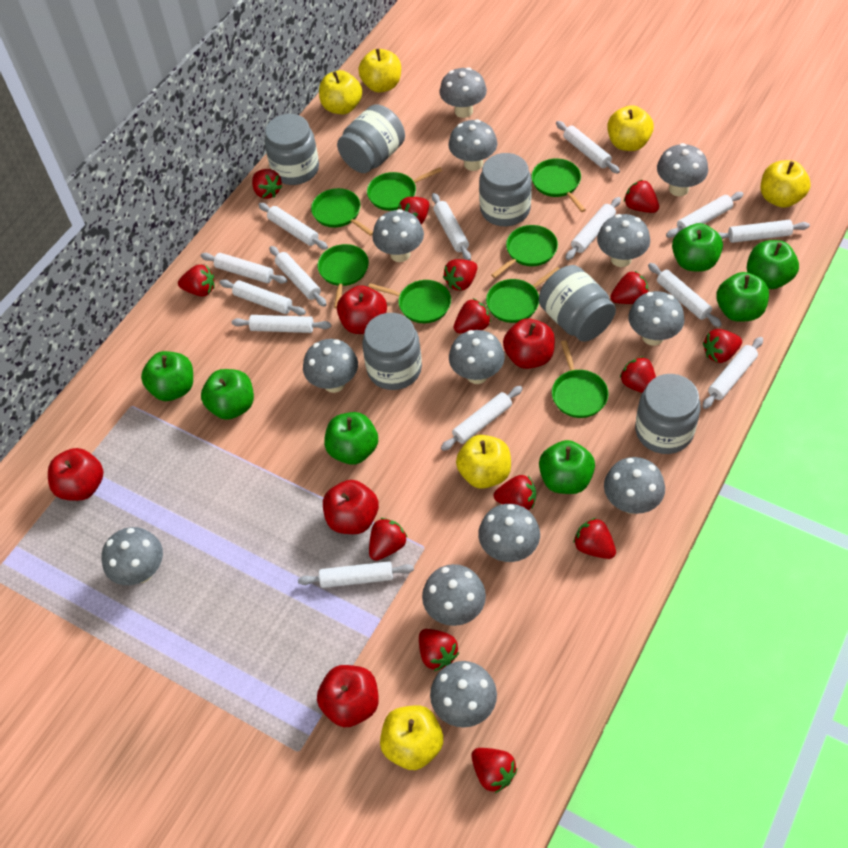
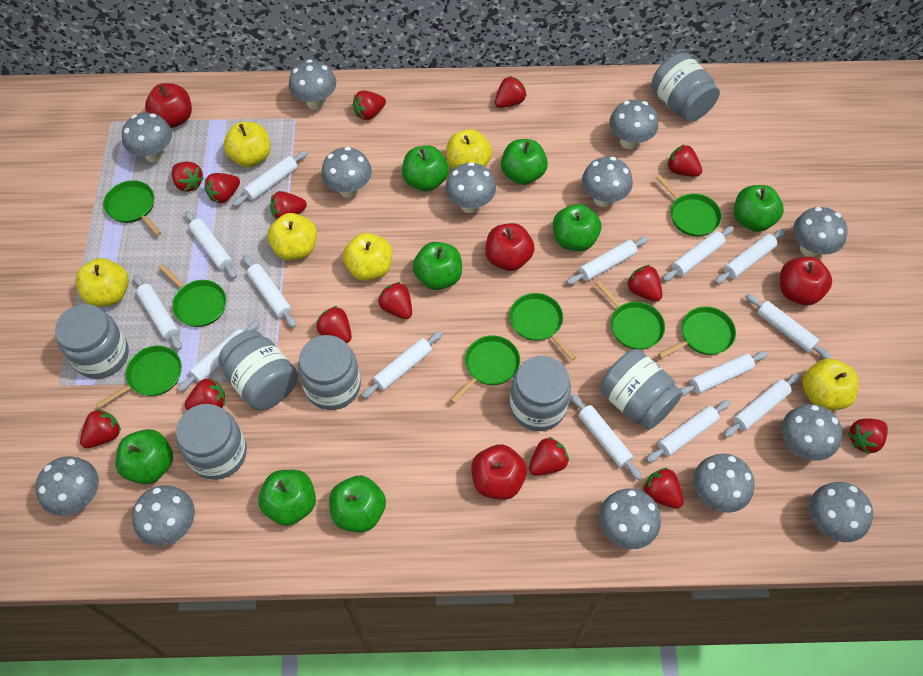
green apple: [141,351,193,401] [201,369,254,420] [324,412,378,465] [539,440,595,494] [672,223,723,272] [716,272,769,322] [747,240,799,289] = 7 -> [115,429,173,484] [258,470,316,526] [329,476,386,532] [402,145,449,191] [413,242,462,290] [501,139,548,185] [553,204,601,251] [734,185,784,232] = 8
grey jar: [265,114,319,185] [337,104,405,173] [362,313,422,390] [479,153,532,226] [539,265,616,342] [635,374,701,454] = 6 -> [55,304,129,379] [176,404,247,480] [218,330,298,410] [298,335,361,410] [510,356,571,431] [600,349,683,430] [651,53,720,122] = 7
red apple: [48,448,103,501] [317,665,379,727] [323,480,379,534] [337,285,387,334] [503,318,555,369] = 5 -> [145,83,192,128] [471,444,527,500] [485,223,535,271] [780,257,832,305] = 4

